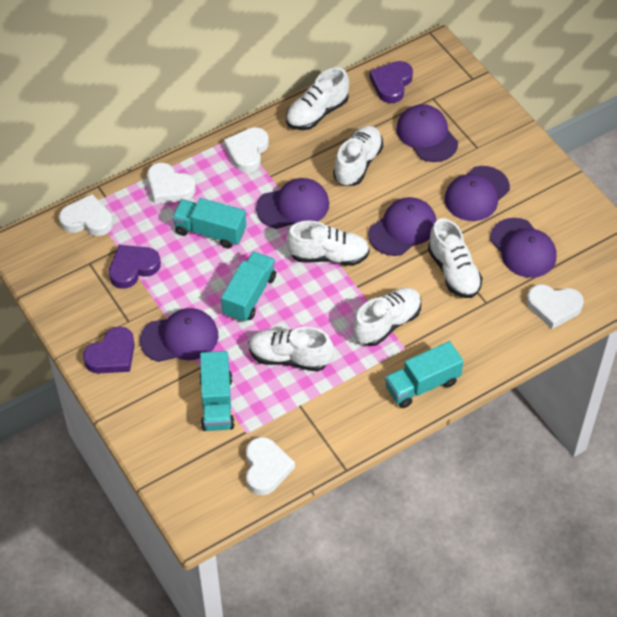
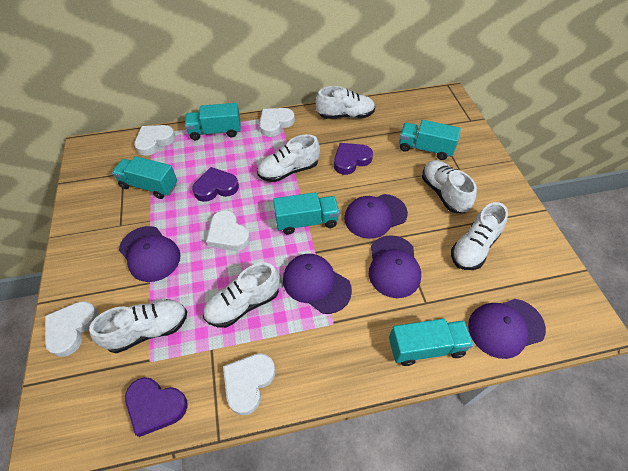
purple cap: [140,308,218,362] [256,178,329,229] [368,197,436,256] [396,104,458,162] [445,166,510,221] [490,218,556,278] = 6 -> [119,226,181,282] [283,254,352,314] [344,194,408,239] [369,235,421,298] [468,299,546,359] = 5
turquoise truck: [172,198,246,248] [199,351,234,431] [221,251,276,322] [385,341,464,408] = 4 -> [112,156,177,199] [185,103,241,140] [273,192,340,235] [389,319,474,366] [399,120,461,160] = 5

